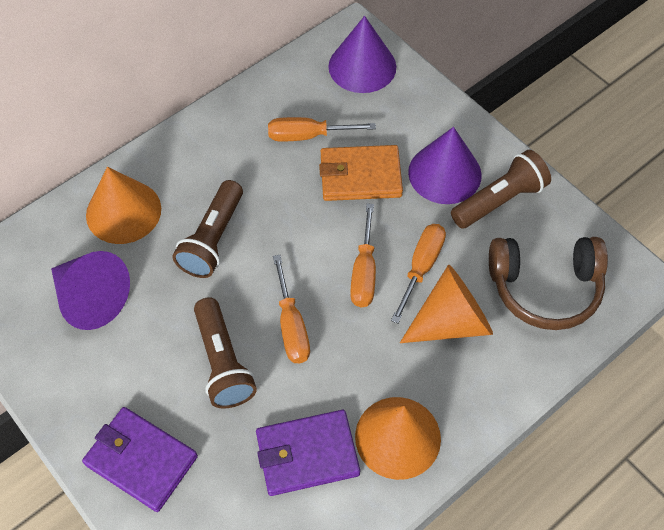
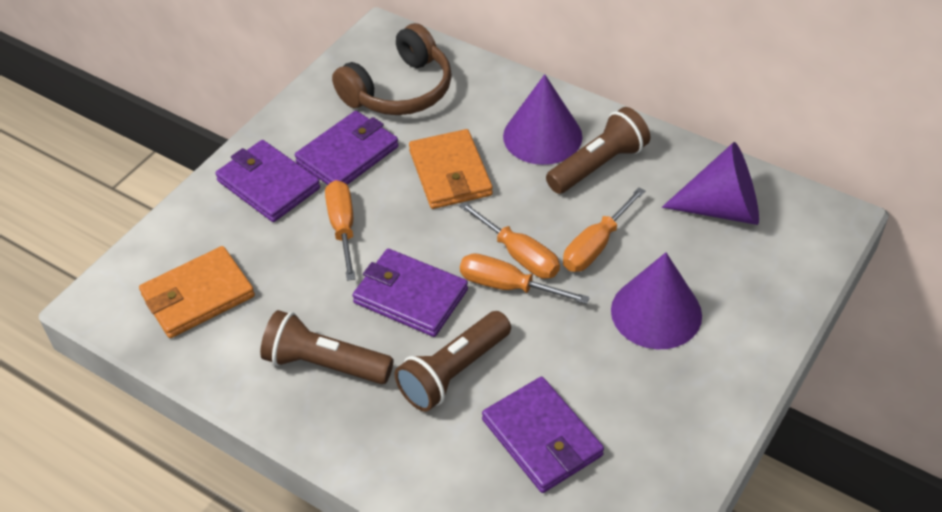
orange cone: [86,167,161,244] [355,397,441,480] [400,264,493,343] = 3 -> none = 0
orange wallet: [319,145,403,201] = 1 -> [139,246,255,338] [409,129,493,209] = 2
purple wallet: [82,407,198,512] [256,410,360,496] = 2 -> [215,140,320,222] [295,111,399,185] [352,249,468,337] [482,377,604,493] = 4

